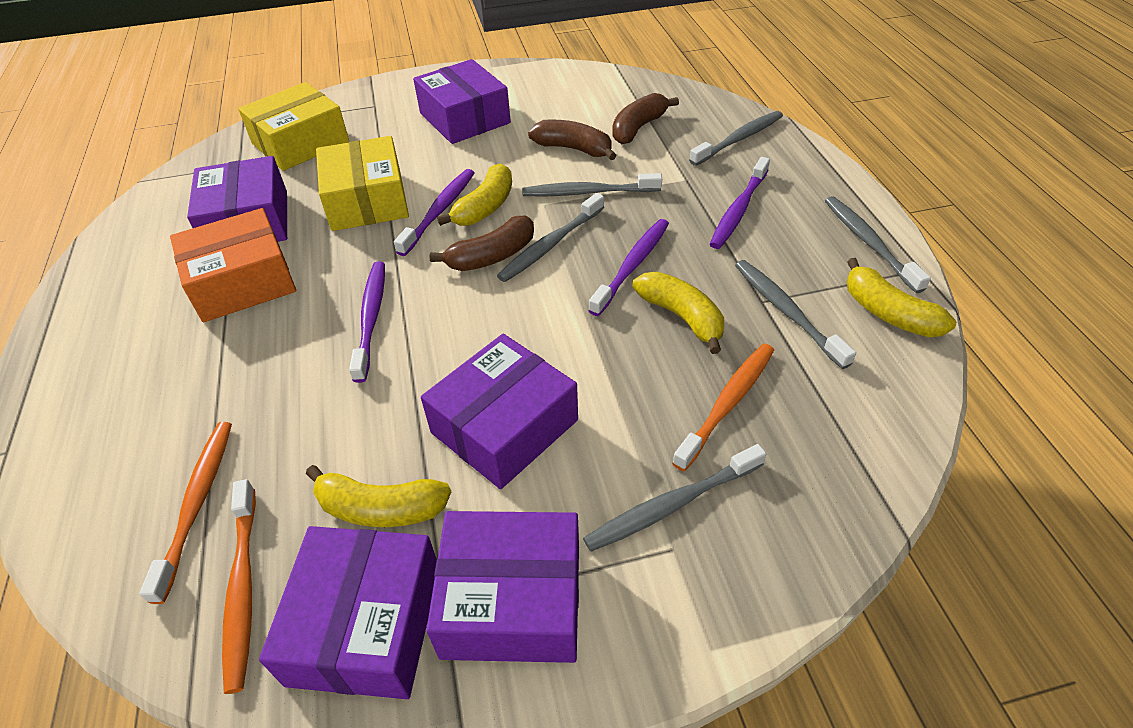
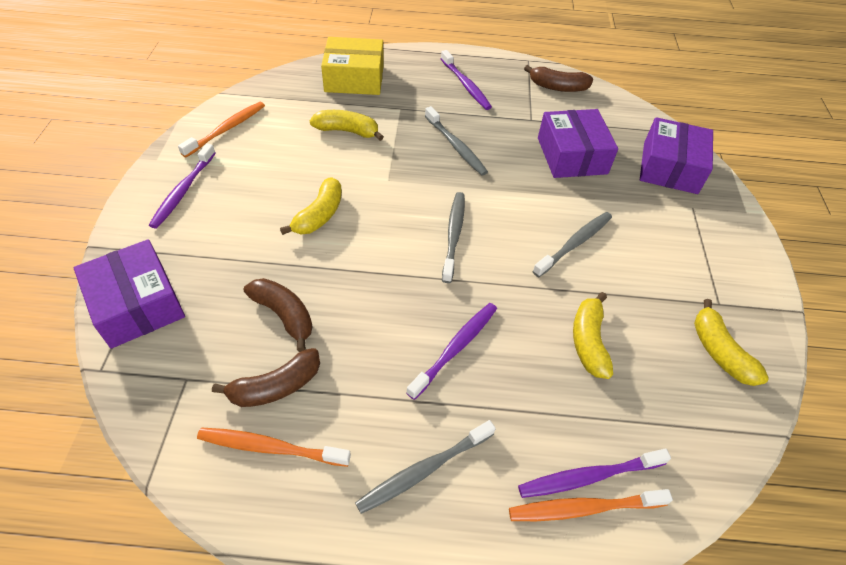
grey toothbrush: [497,193,604,282] [522,173,662,197] [583,444,766,552] [689,111,783,166] [735,260,856,369] [825,196,931,293] = 6 -> [355,420,496,514] [425,106,488,176] [442,192,465,283] [532,212,612,277] = 4
orange box: [170,208,296,322] = 1 -> none = 0
purple box: [187,156,287,242] [259,526,437,699] [413,59,511,144] [421,334,578,489] [426,511,579,663] = 5 -> [74,239,185,349] [538,109,618,178] [640,117,713,194] = 3
yellow box: [238,82,349,171] [316,136,409,231] = 2 -> [321,37,384,95] = 1

